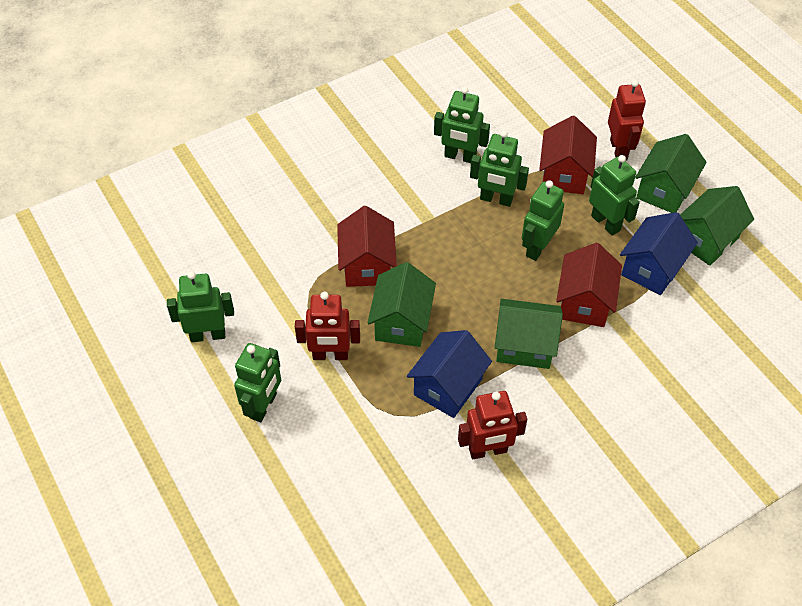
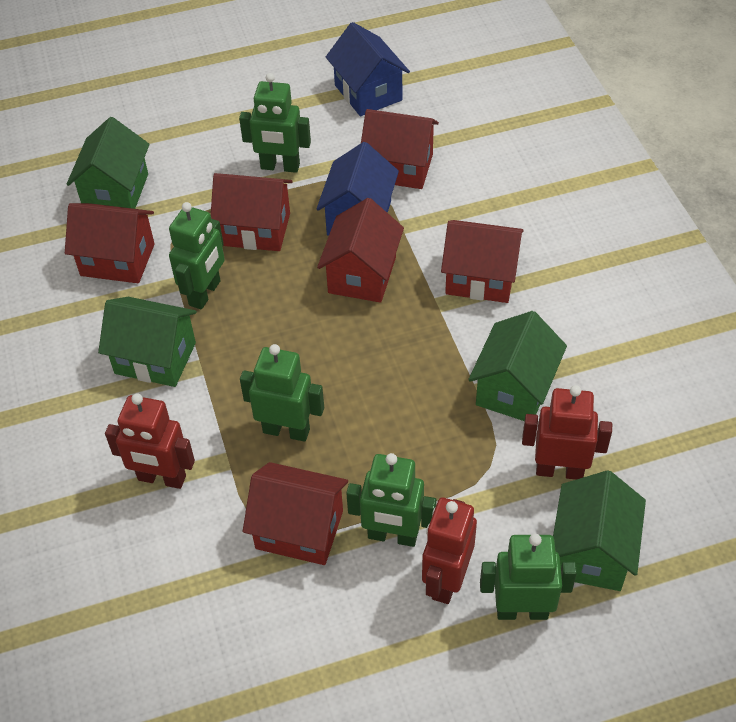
green robot: [167,271,234,342] [234,343,281,422] [434,87,490,163] [470,130,529,207] [522,180,564,261] [589,155,640,236] = 6 -> [169,202,225,309] [239,73,311,173] [240,344,324,442] [346,453,436,547] [480,534,577,620] = 5
red house: [337,206,397,287] [539,116,597,194] [556,243,622,327] = 3 -> [65,203,155,283] [211,173,293,251] [243,462,348,565] [317,198,404,303] [361,109,439,189] [441,220,524,303] = 6

